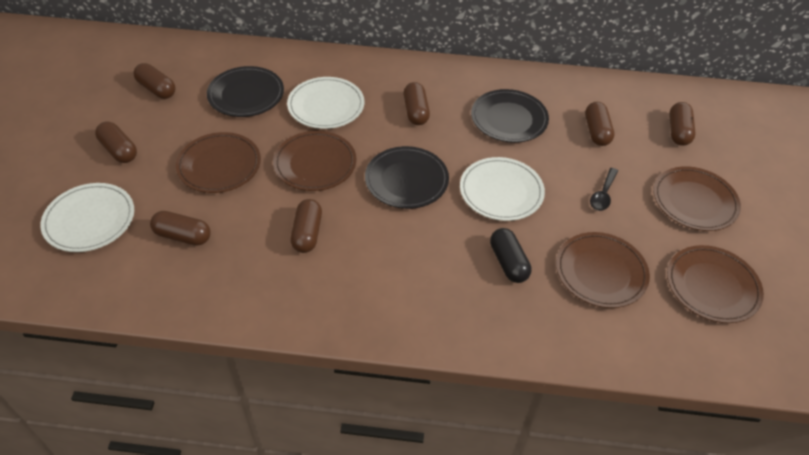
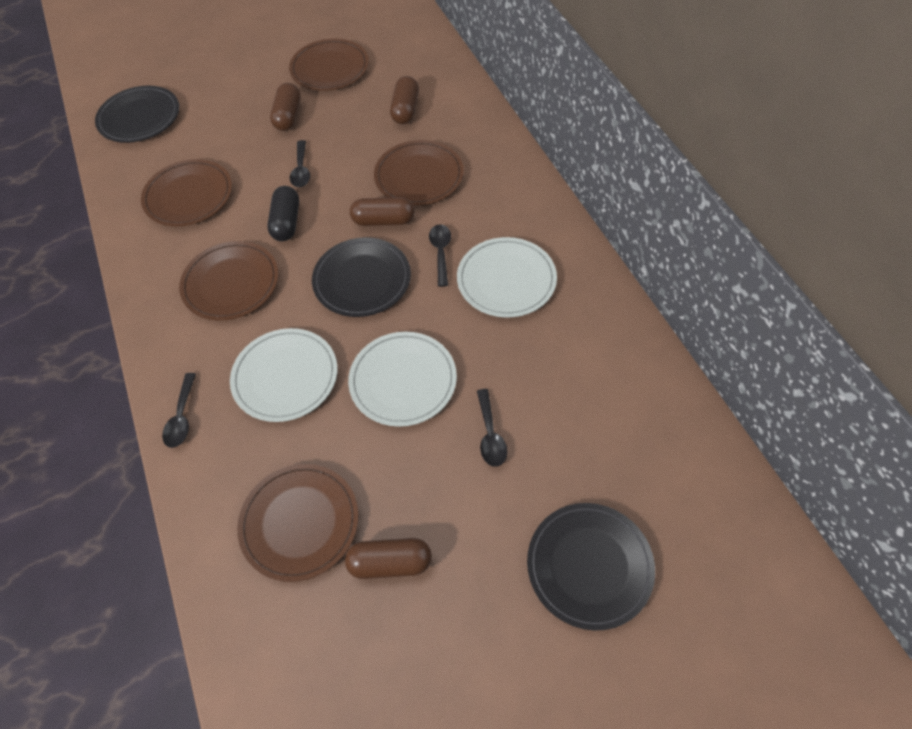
black spoon: [590,168,618,211] = 1 -> [162,373,196,448] [290,140,310,187] [429,224,451,287] [477,389,508,467] = 4
brown capsule: [95,121,137,163] [133,63,176,99] [150,211,211,246] [291,199,322,253] [404,82,430,125] [585,102,615,146] [669,102,696,146] = 7 -> [270,83,300,131] [345,538,432,579] [350,197,415,226] [390,76,419,124] = 4

